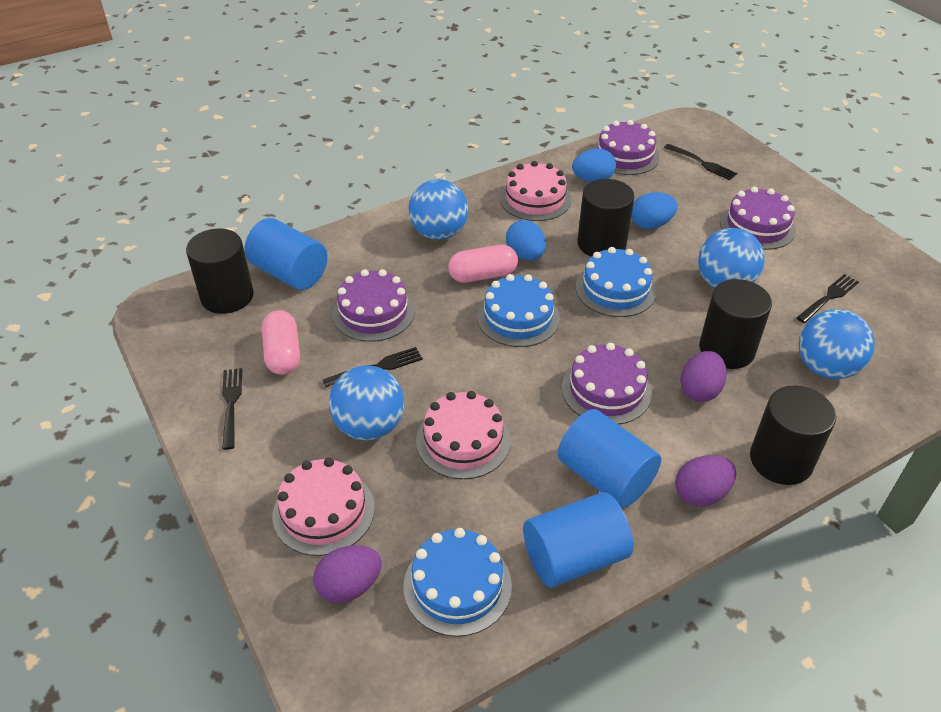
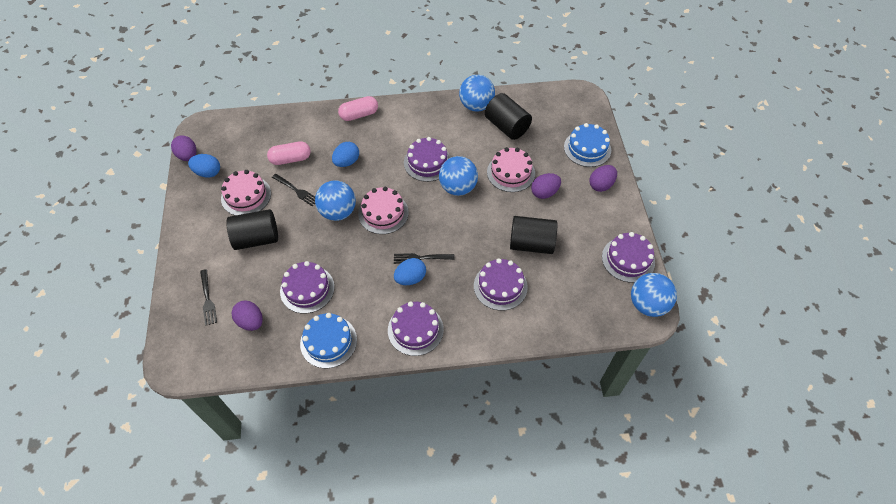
black cylinder: [186,229,254,314] [577,179,634,257] [699,279,772,369] [750,386,836,485] = 4 -> [226,209,278,250] [485,93,532,140] [510,216,557,254] = 3
black fork: [222,368,243,450] [323,347,423,387] [664,144,737,180] [796,274,859,323] = 4 -> [200,269,217,326] [272,174,315,206] [394,253,455,264] = 3
blue cake: [403,528,512,637] [477,274,560,347] [576,247,656,317] = 3 -> [300,313,357,368] [564,123,611,167] = 2
blue cylinder: [245,218,328,290] [523,492,633,588] [558,409,661,508] = 3 -> none = 0
purple cake: [332,269,415,342] [562,343,652,425] [593,120,660,175] [720,187,796,250] = 4 -> [280,261,335,314] [388,301,444,356] [404,137,451,182] [474,258,528,311] [602,232,655,283] = 5
purple egg: [313,545,382,603] [675,455,736,507] [680,351,727,402] = 3 -> [171,136,196,161] [232,300,263,331] [531,173,561,199] [589,165,617,192] = 4

